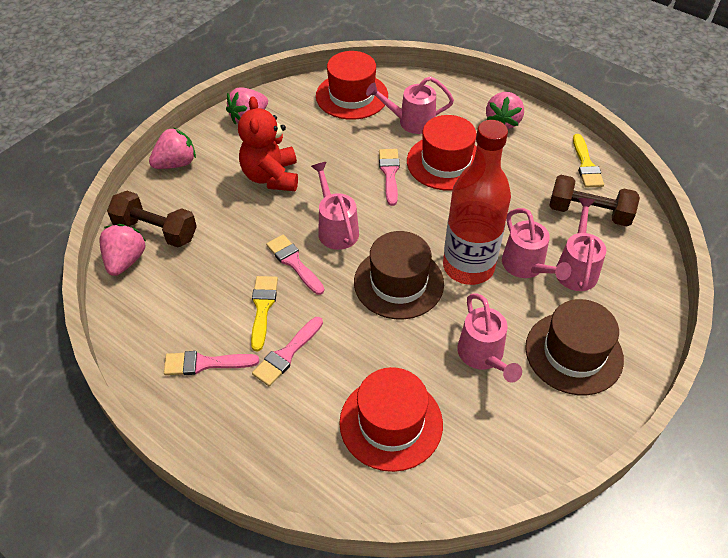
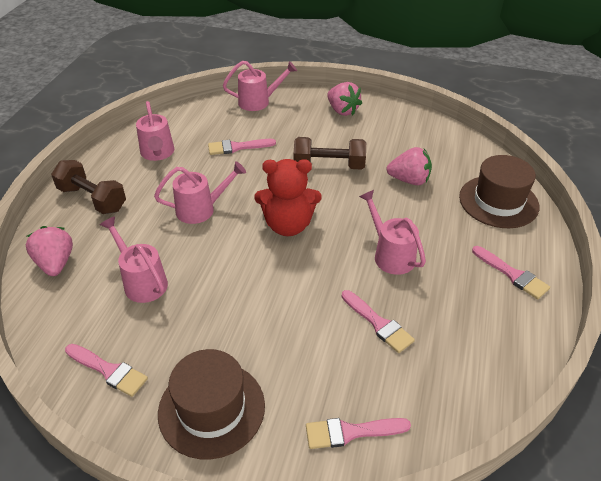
pink brush: [164,351,259,375] [252,317,323,386] [266,235,324,295] [379,149,400,206] = 4 -> [65,344,148,397] [208,139,276,155] [306,418,411,449] [342,290,415,353] [472,246,550,299] = 5
pink strawberry: [99,224,147,276] [149,127,196,169] [226,88,268,125] [486,92,524,129] = 4 -> [26,226,73,276] [327,82,362,116] [387,147,432,185] = 3
red bottle: [443,120,511,285] = 1 -> none = 0
red hat: [316,51,388,120] [339,367,443,472] [407,115,477,191] = 3 -> none = 0
yellow brush: [251,276,278,351] [573,134,604,187] = 2 -> none = 0

